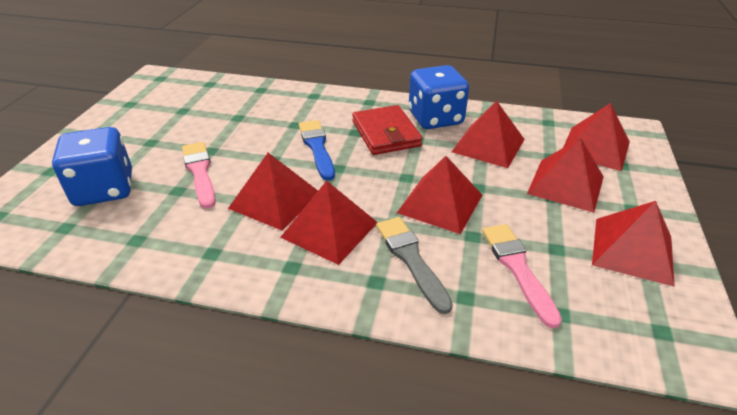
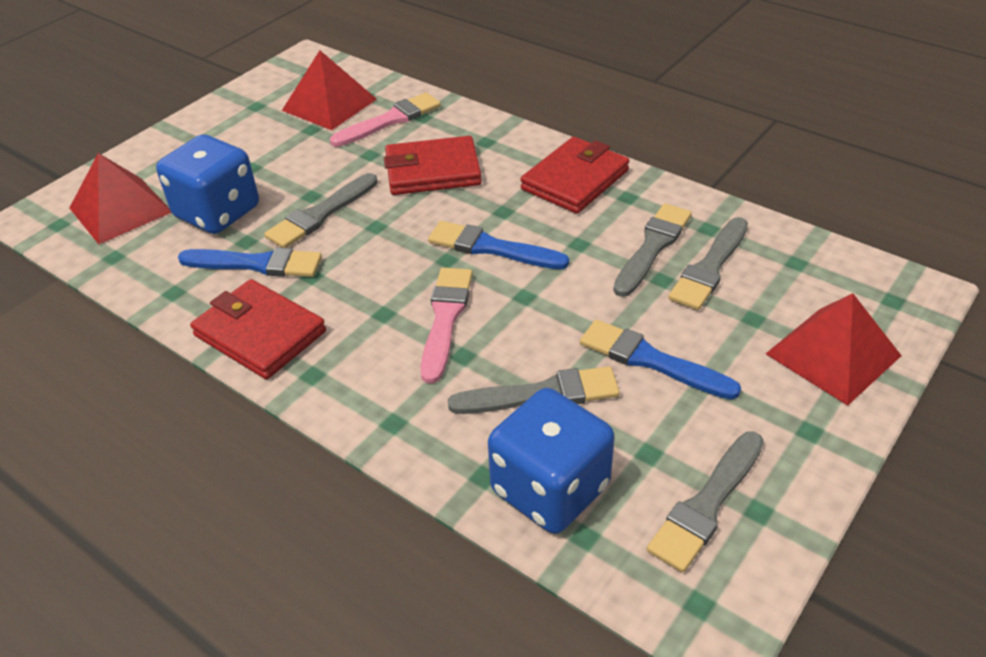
blue brush: [299,120,335,181] = 1 -> [178,247,322,277] [428,221,569,269] [580,319,741,400] = 3
grey brush: [376,217,453,314] = 1 -> [264,173,378,248] [448,366,620,414] [613,203,692,297] [647,431,764,573] [668,217,748,310] = 5
red pyramid: [228,153,318,230] [280,181,378,265] [397,156,482,234] [452,100,525,168] [527,138,604,213] [563,103,630,171] [592,201,675,287] = 7 -> [70,153,172,244] [282,50,377,130] [766,293,902,406] = 3
red wallet: [352,105,423,155] = 1 -> [190,279,326,379] [384,136,482,195] [521,137,629,214] = 3

